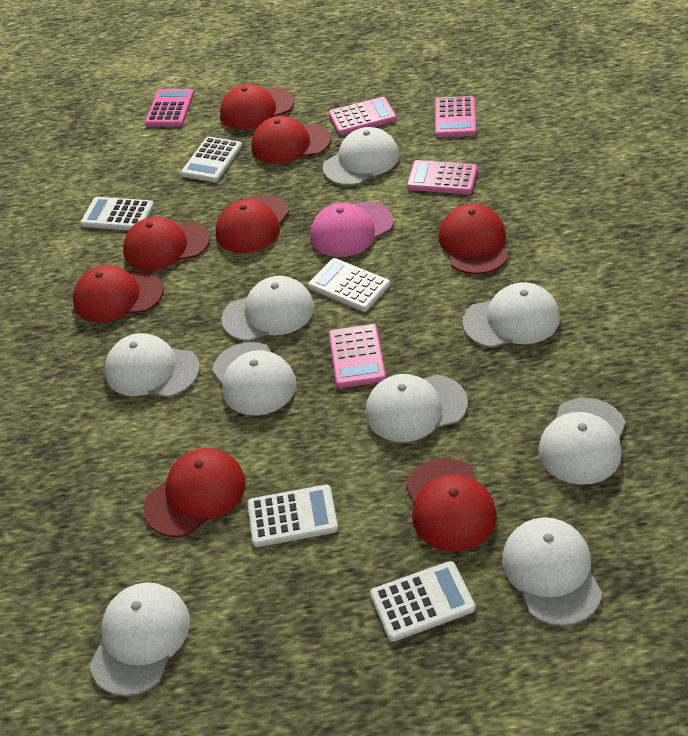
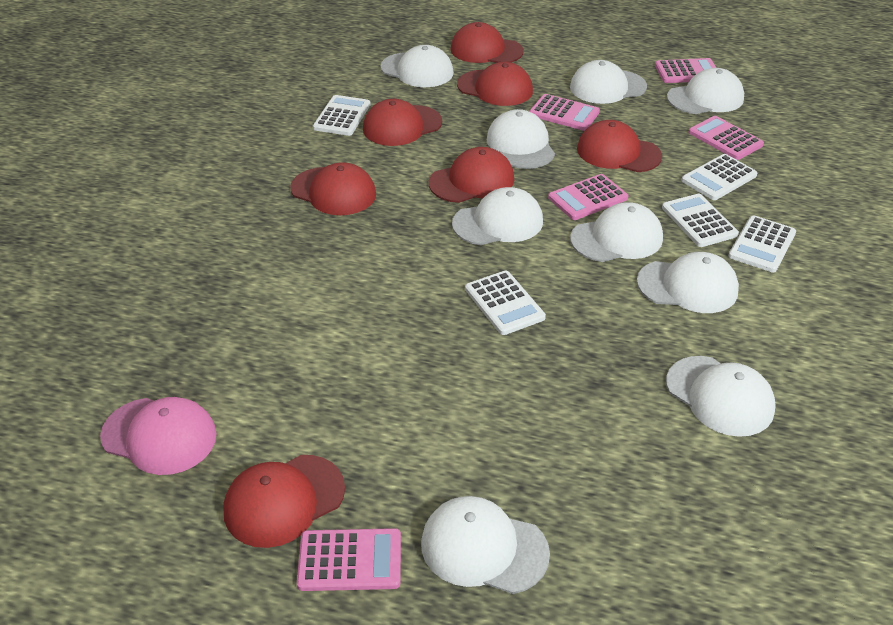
red cap: [73,265,164,322] [123,217,210,271] [144,448,246,537] [216,195,289,253] [220,84,294,130] [251,116,331,164] [406,458,497,552] [438,204,509,274] = 8 -> [223,455,345,548] [290,162,376,215] [363,99,442,146] [429,147,514,203] [450,22,524,63] [457,62,533,106] [577,120,662,172] = 7

